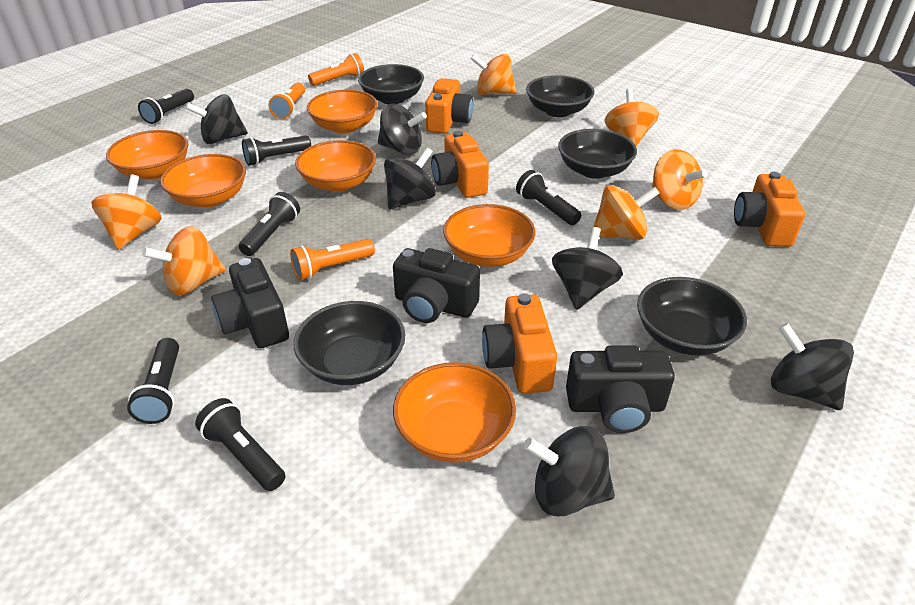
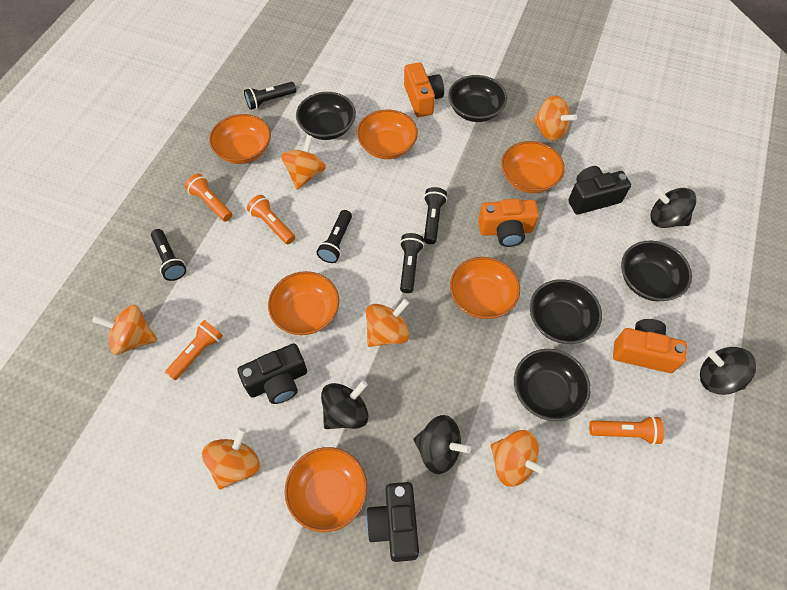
black flashlight: [127,338,179,424] [138,89,194,124] [195,398,285,491] [239,192,300,256] [242,136,311,166] [516,170,581,225] = 6 -> [151,229,186,281] [244,82,296,110] [316,210,352,263] [400,233,424,293] [424,187,447,244] = 5
black spinning top: [185,94,248,144] [378,104,427,155] [384,147,436,209] [524,426,615,517] [552,227,623,310] [771,323,854,410] = 6 -> [321,380,369,429] [413,415,471,474] [650,188,697,228] [700,347,756,395] = 4
orange camera: [425,78,473,134] [431,131,489,198] [482,293,557,393] [734,172,805,247] = 4 -> [404,62,444,117] [478,199,539,247] [613,319,687,373] = 3
orange flashlight: [269,82,305,119] [290,239,375,280] [308,53,364,86] = 3 -> [165,320,223,380] [185,174,232,222] [247,195,295,244] [589,416,664,445] = 4

